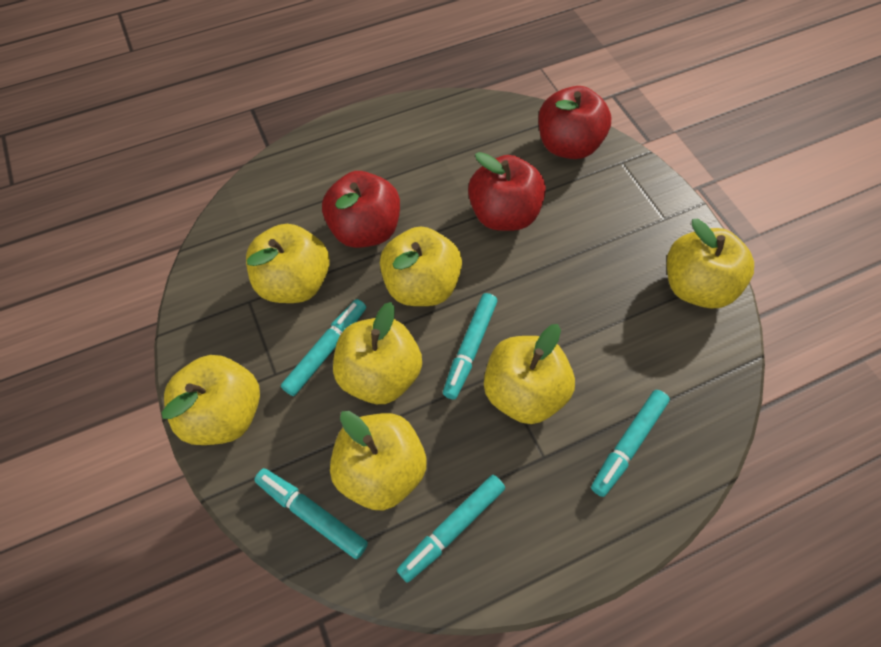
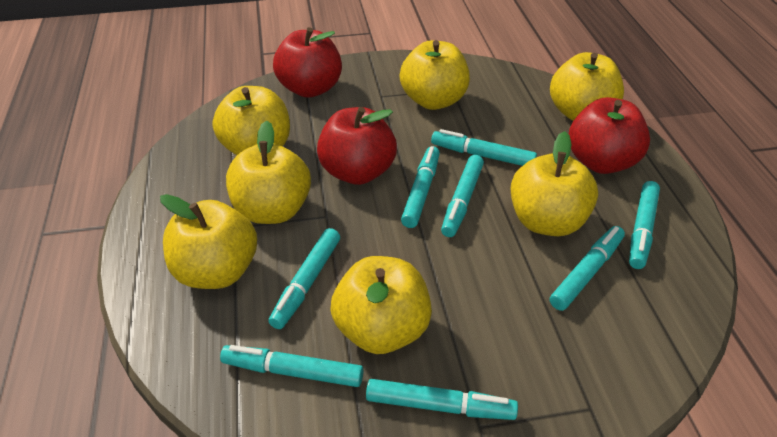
turquoise marker: [254,468,368,559] [281,299,366,396] [397,475,505,583] [443,293,497,399] [591,390,670,497] = 5 -> [220,345,363,387] [269,228,340,329] [366,379,518,420] [401,146,440,228] [431,129,537,166] [441,155,484,237] [550,226,625,311] [629,181,660,269] = 8

